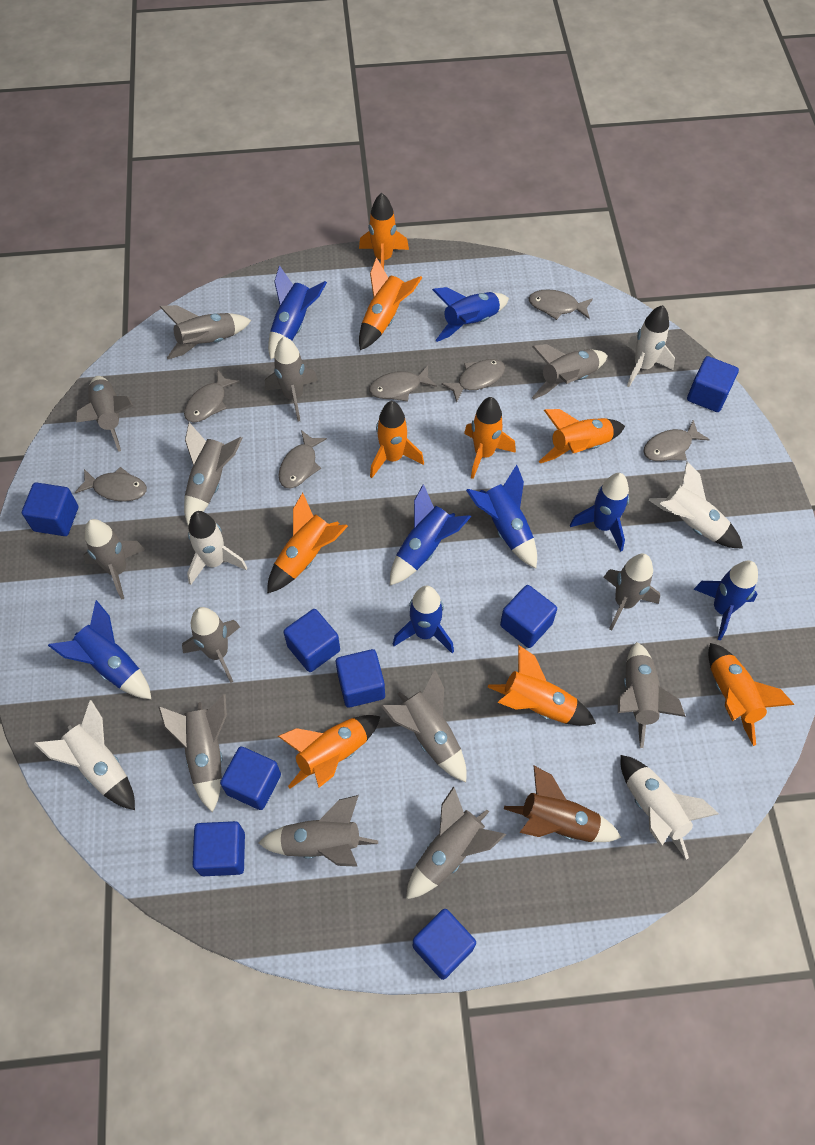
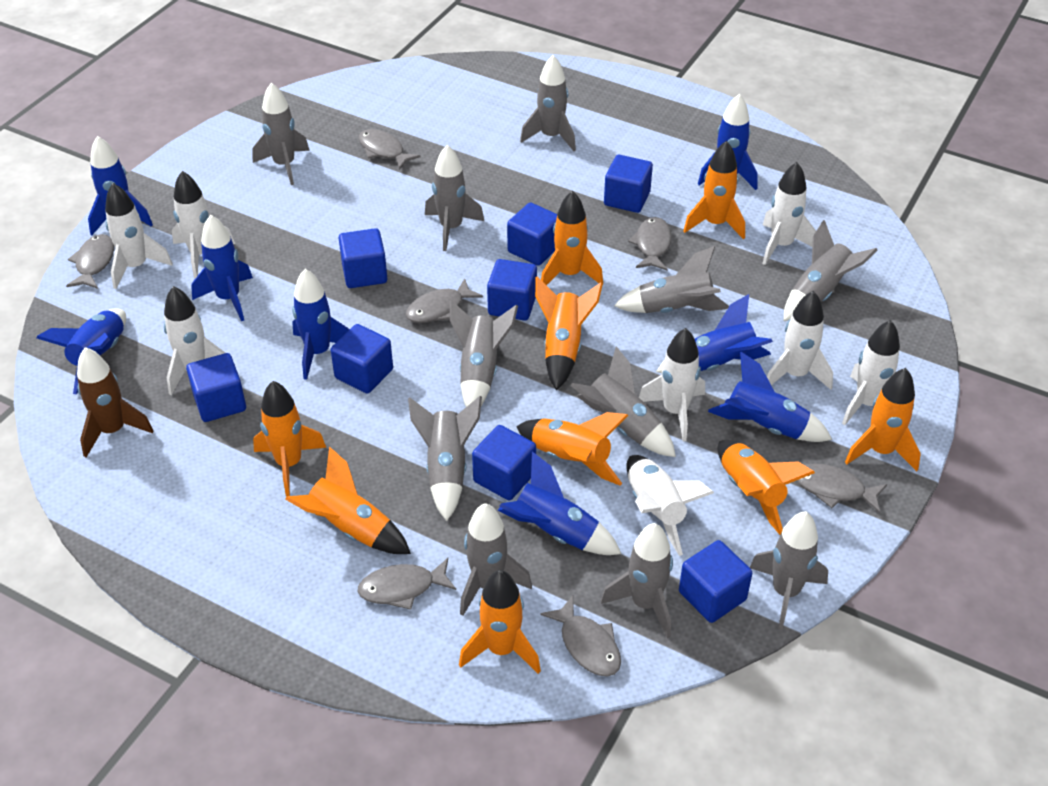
grey rocket: [76,376,133,452] [83,519,145,600] [159,694,227,812] [160,305,251,359] [182,607,240,683] [184,422,242,525] [258,795,378,867] [265,337,318,422] [381,670,467,782] [406,786,506,899] [532,344,608,400] [604,554,660,631] [618,642,686,748] = 13 -> [252,83,310,185] [408,396,482,521] [425,145,484,251] [450,300,518,407] [460,503,532,616] [520,55,576,151] [570,346,676,457] [601,523,673,638] [614,246,729,313] [750,511,828,629] [784,220,878,321] = 11
white rocket: [34,700,135,810] [187,511,247,585] [620,755,719,860] [627,305,675,387] [649,461,743,549] = 5 -> [105,183,173,289] [164,286,225,395] [172,171,235,279] [627,455,714,556] [639,328,705,442] [762,162,816,265] [767,291,833,390] [842,320,900,425] = 8

